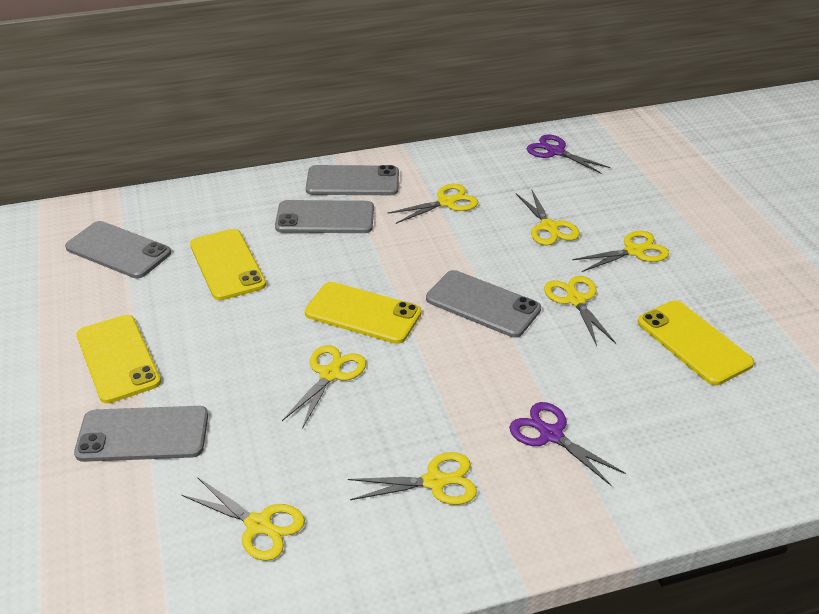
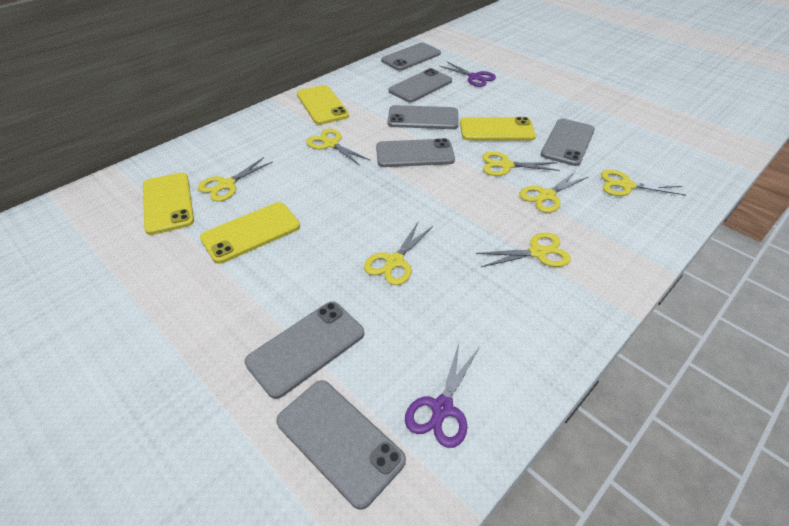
grey phone: [65,221,171,278] [74,406,208,462] [275,200,374,233] [306,165,399,195] [426,270,541,337] = 5 -> [245,301,364,399] [276,380,406,510] [376,138,455,167] [381,43,441,71] [388,105,459,129] [389,68,452,102] [541,118,595,166] = 7

